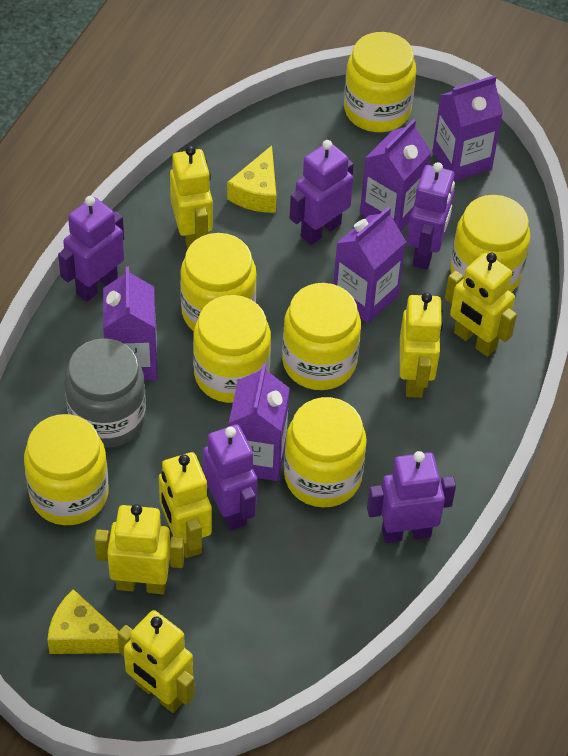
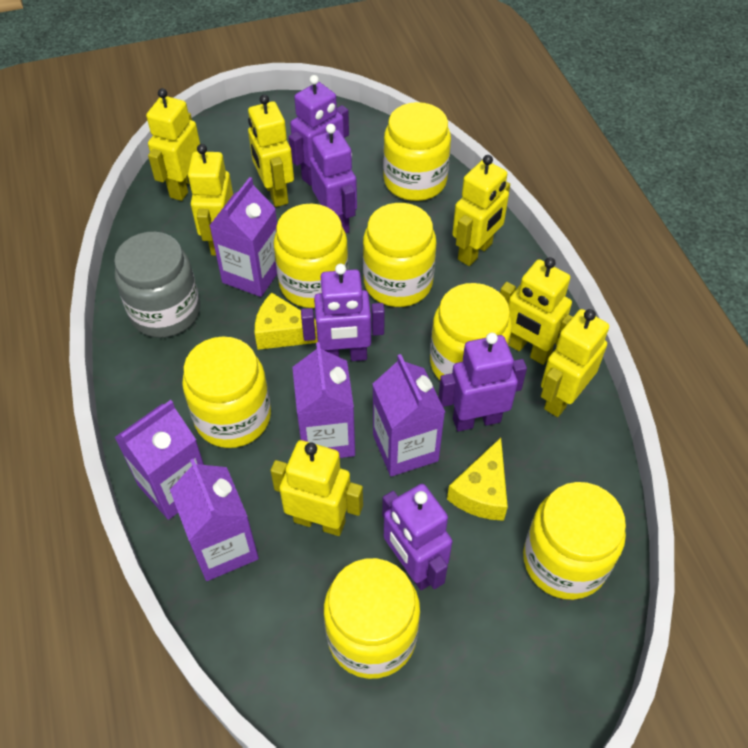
yellow robot: [94,504,184,594] [117,610,195,713] [159,452,212,558] [170,146,213,250] [400,292,443,398] [445,253,517,357] = 6 -> [146,88,200,201] [188,144,233,256] [248,94,294,207] [270,440,363,536] [452,155,510,266] [500,257,573,365] [541,309,609,417] = 7

